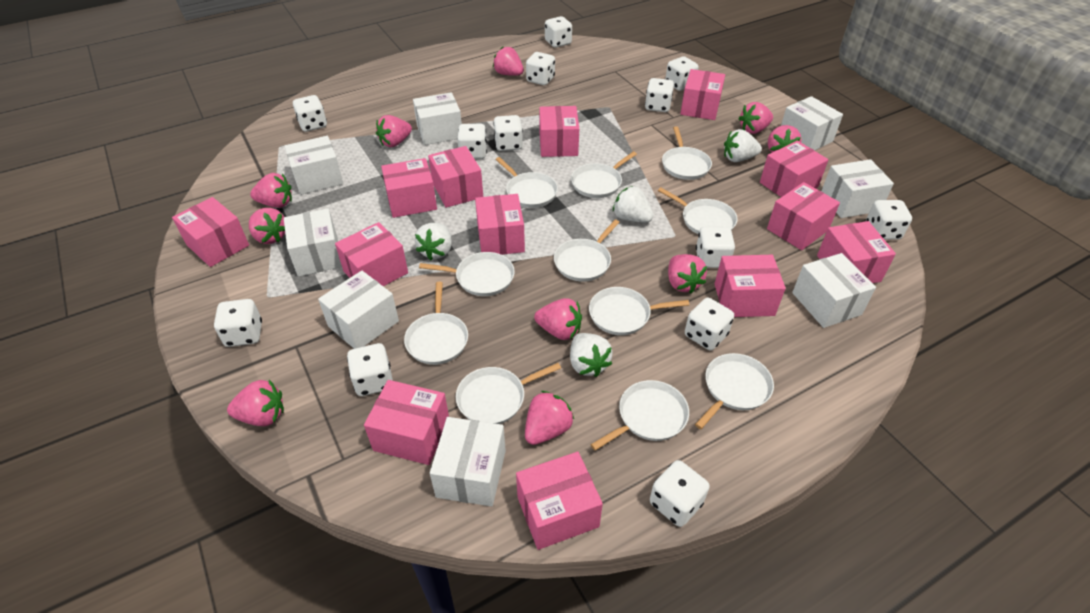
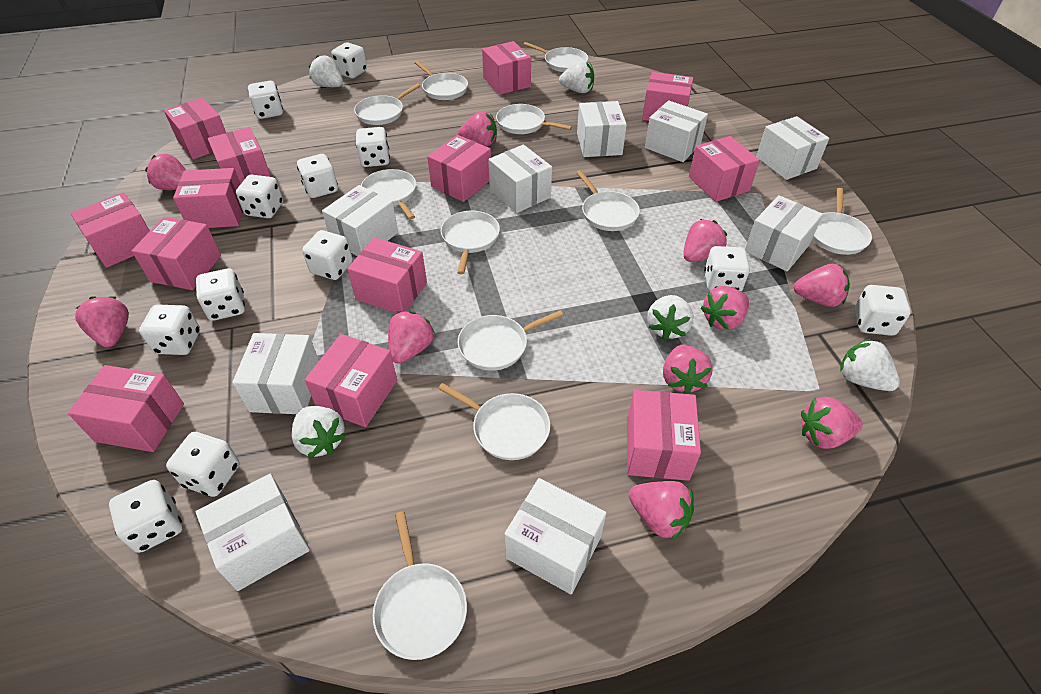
white box: [284,136,343,195] [284,208,342,277] [318,271,399,349] [413,92,462,145] [430,417,506,506] [781,96,843,150] [792,253,876,328] [822,159,894,218] = 8 -> [196,474,310,591] [232,333,319,414] [322,185,398,256] [488,145,552,213] [504,478,606,594] [577,101,627,157] [645,100,708,162] [745,195,823,271] [756,116,829,180] = 9
white dice: [214,299,262,347] [293,95,327,132] [347,343,393,396] [457,124,487,159] [493,115,523,151] [526,52,555,85] [545,16,572,48] [645,78,674,112] [650,460,710,527] [665,56,699,91] [685,298,734,350] [696,227,735,268] [866,200,912,240] = 13 -> [109,480,182,553] [139,304,200,355] [166,432,239,497] [196,268,245,321] [236,174,283,218] [248,81,283,119] [297,154,338,198] [302,230,353,280] [331,42,367,78] [356,127,390,167] [704,246,750,291] [854,285,911,336] = 12
white strawberry: [415,223,452,260] [570,333,613,377] [613,186,653,222] [724,129,762,162] = 4 -> [292,406,347,458] [309,55,343,87] [559,61,594,93] [647,295,694,340] [840,339,900,391] = 5

